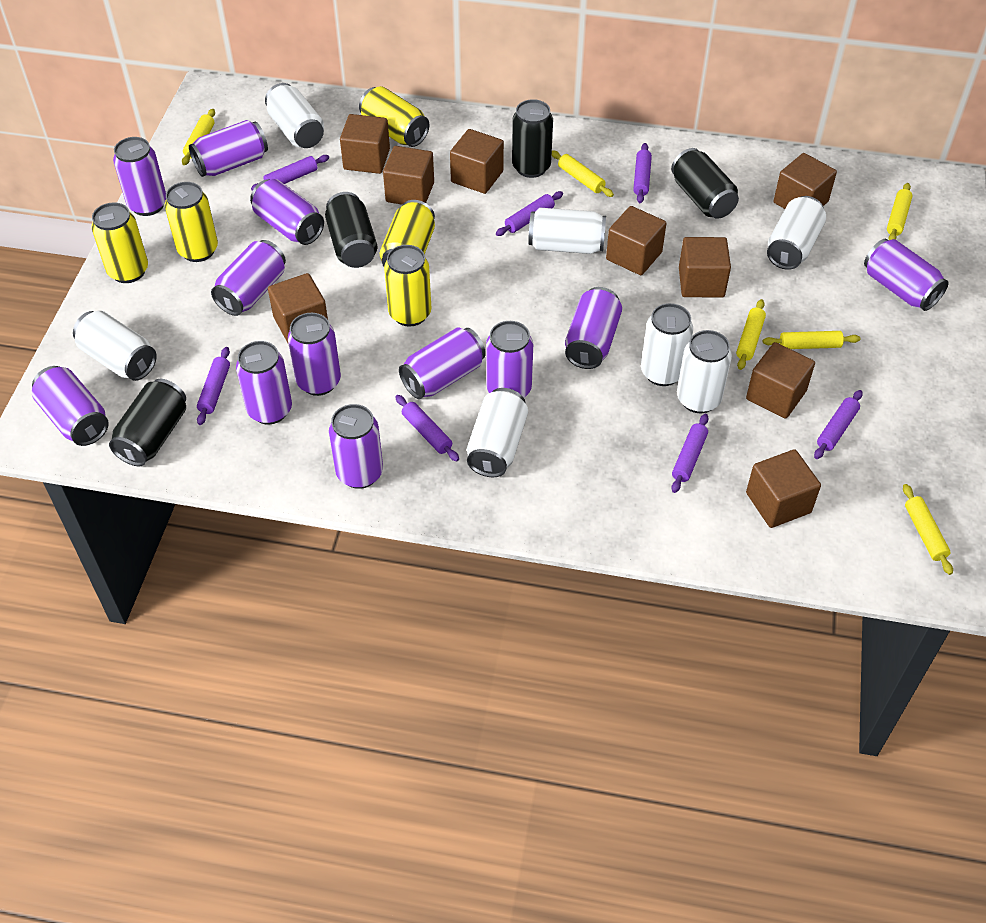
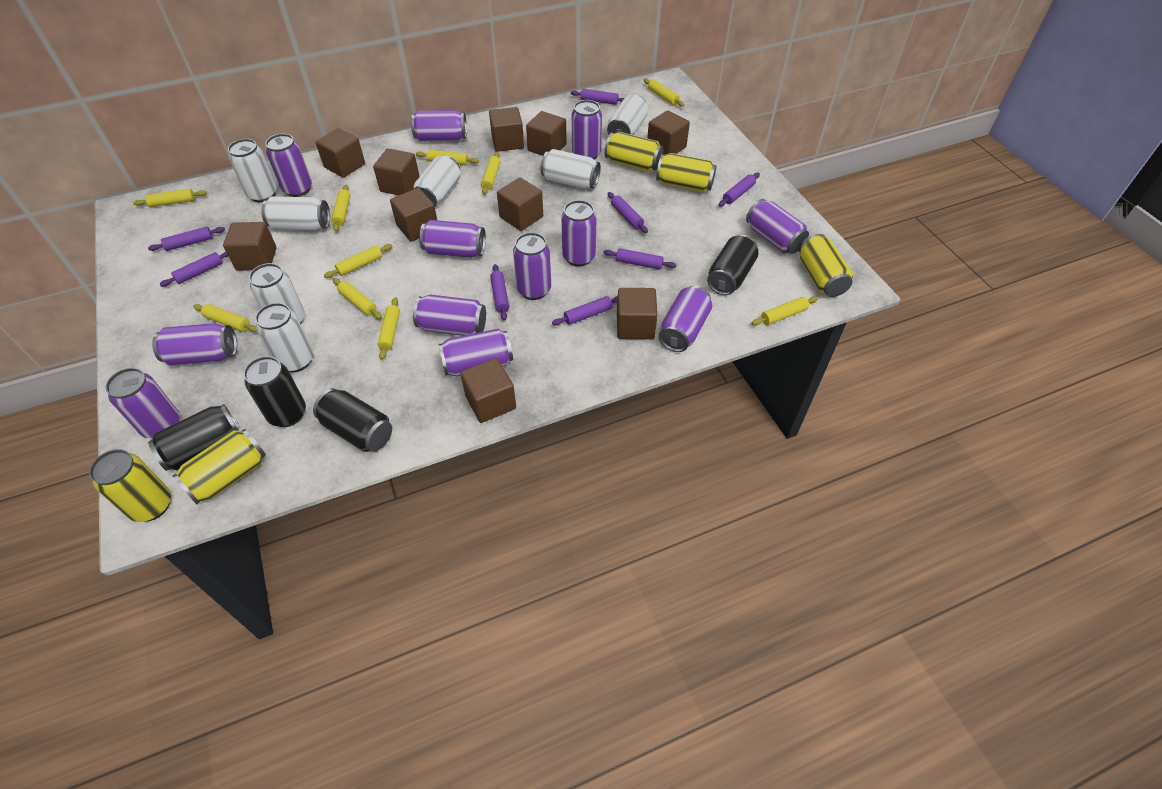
brown cube: [268,273,328,343] [340,114,390,174] [383,146,434,205] [450,129,504,194] [606,206,666,275] [679,237,731,298] [746,342,815,418] [746,449,821,528] [774,153,837,209] = 9 -> [223,222,277,271] [316,128,365,178] [373,148,420,195] [390,188,437,242] [460,358,516,423] [489,107,524,152] [497,178,543,231] [526,111,567,156] [617,288,658,339] [647,110,690,155] = 10
purple rolling pin: [197,347,230,425] [251,155,329,191] [395,395,459,462] [496,191,563,236] [633,143,652,203] [671,414,709,493] [814,390,863,459] = 7 -> [148,227,225,251] [160,251,229,287] [490,264,509,321] [552,296,618,326] [571,89,624,105] [603,248,676,269] [608,192,648,233] [719,173,760,207] = 8
yellow rolling pin: [182,109,215,165] [552,151,614,197] [736,299,766,370] [763,331,861,349] [887,183,913,240] [903,484,953,575] = 6 -> [133,189,207,207] [193,304,257,332] [324,244,393,278] [331,185,351,232] [333,278,382,319] [378,297,400,360] [416,149,479,166] [481,152,501,195] [644,79,684,107] [752,296,818,326] = 10

